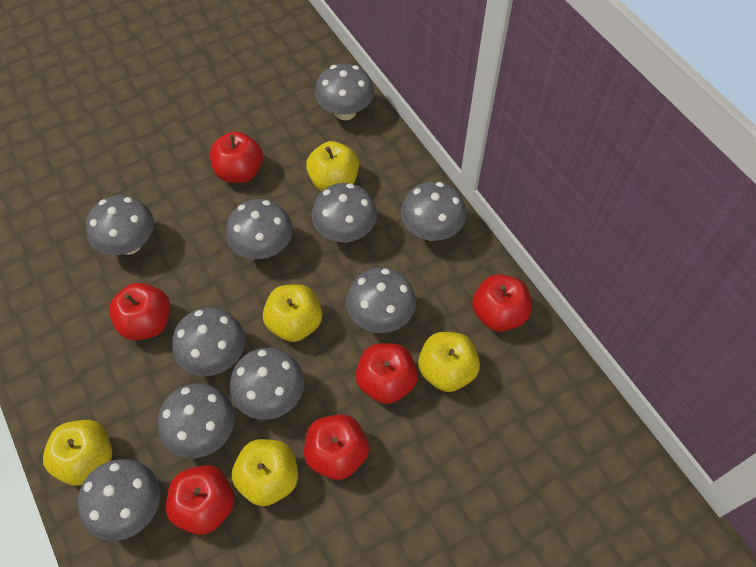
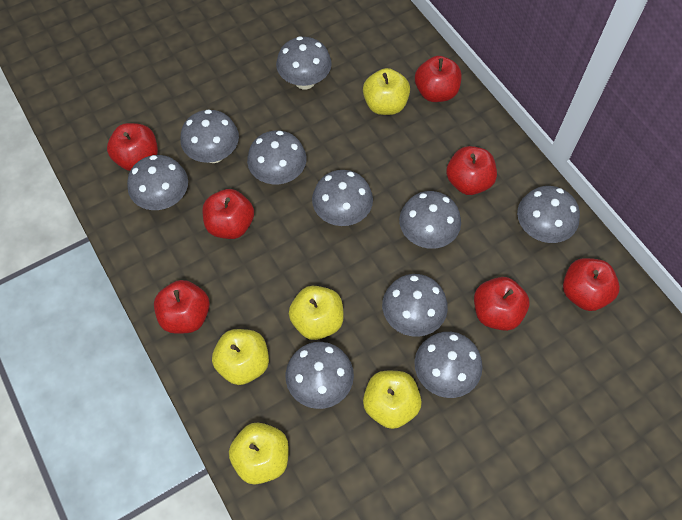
red apple: [109,283,170,340] [166,465,234,535] [210,131,263,183] [304,414,369,480] [356,343,418,404] [472,274,531,332] = 6 -> [107,123,158,171] [154,280,210,334] [202,189,254,239] [415,56,462,102] [446,146,497,195] [474,277,529,331] [563,258,620,311] = 7

